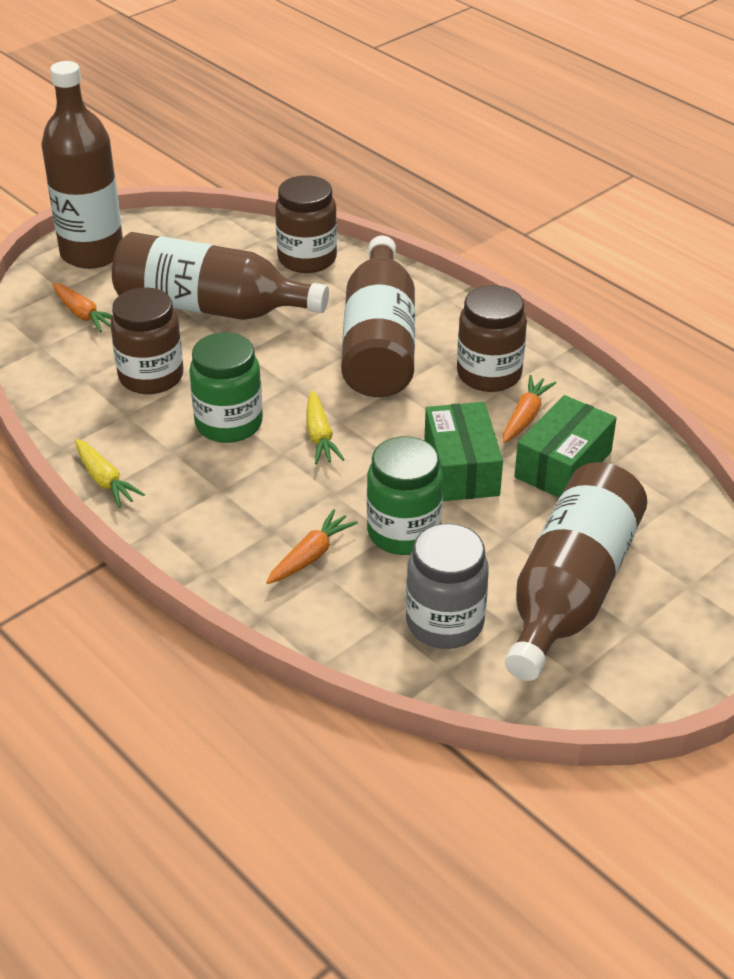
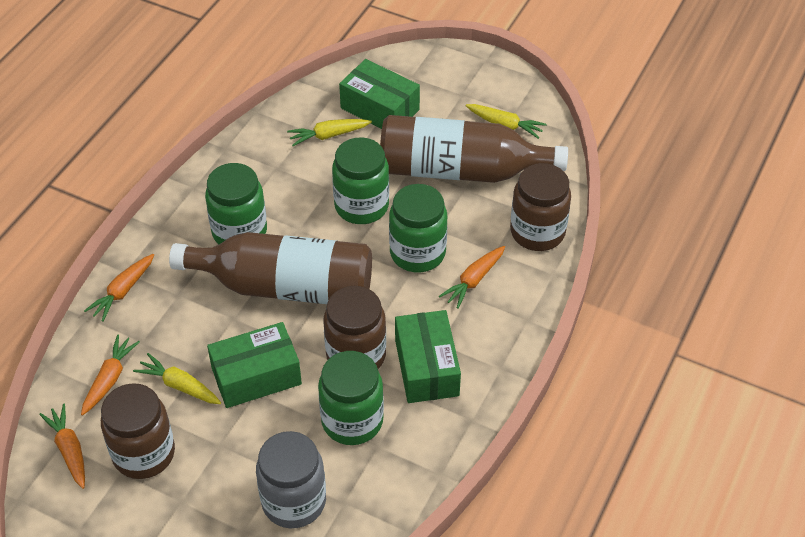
brown bottle: [42,61,123,269] [112,232,329,320] [341,236,415,397] [505,462,647,681] = 4 -> [169,232,372,304] [380,115,568,183] = 2
green box: [424,402,503,501] [514,395,617,498] = 2 -> [207,322,302,408] [339,59,420,129] [395,310,461,403] = 3
green jar: [189,332,263,443] [367,437,443,555] = 2 -> [205,163,267,244] [318,351,384,445] [332,137,389,224] [389,184,447,272] = 4
orange carrot: [52,283,112,333] [266,509,358,584] [503,375,556,443] = 3 -> [39,404,85,489] [81,335,140,416] [84,254,154,322] [439,246,505,309] = 4
yellow carrot: [75,439,145,508] [307,391,345,464] = 2 -> [133,353,221,404] [287,119,372,146] [465,104,547,139] = 3

